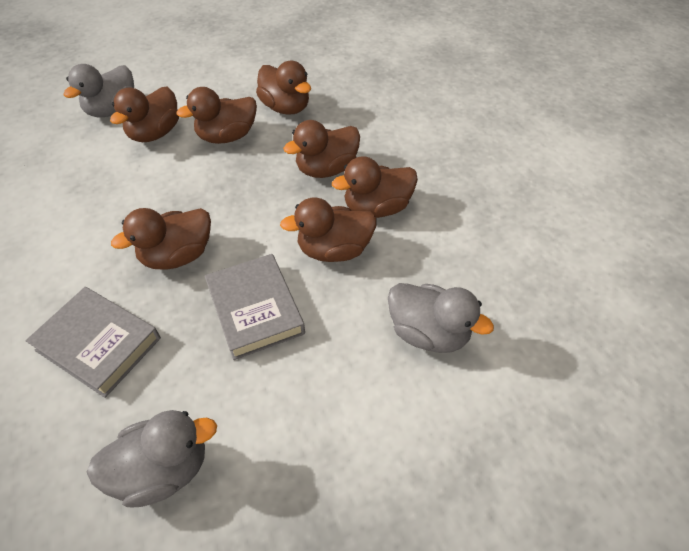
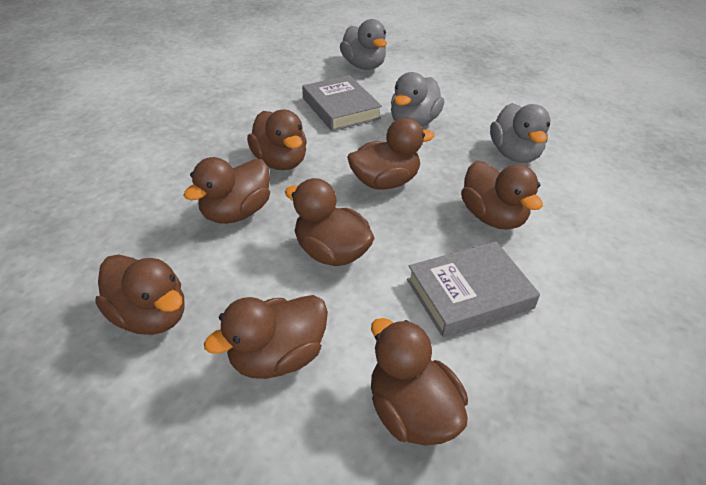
brown duck: [110,87,179,142] [111,208,211,270] [177,87,257,144] [256,61,311,115] [280,197,377,262] [283,120,360,178] [332,156,418,218] = 7 -> [95,254,185,335] [183,157,270,224] [204,295,328,379] [247,110,307,170] [285,178,374,266] [347,118,435,190] [371,318,468,446] [461,161,543,230] = 8

